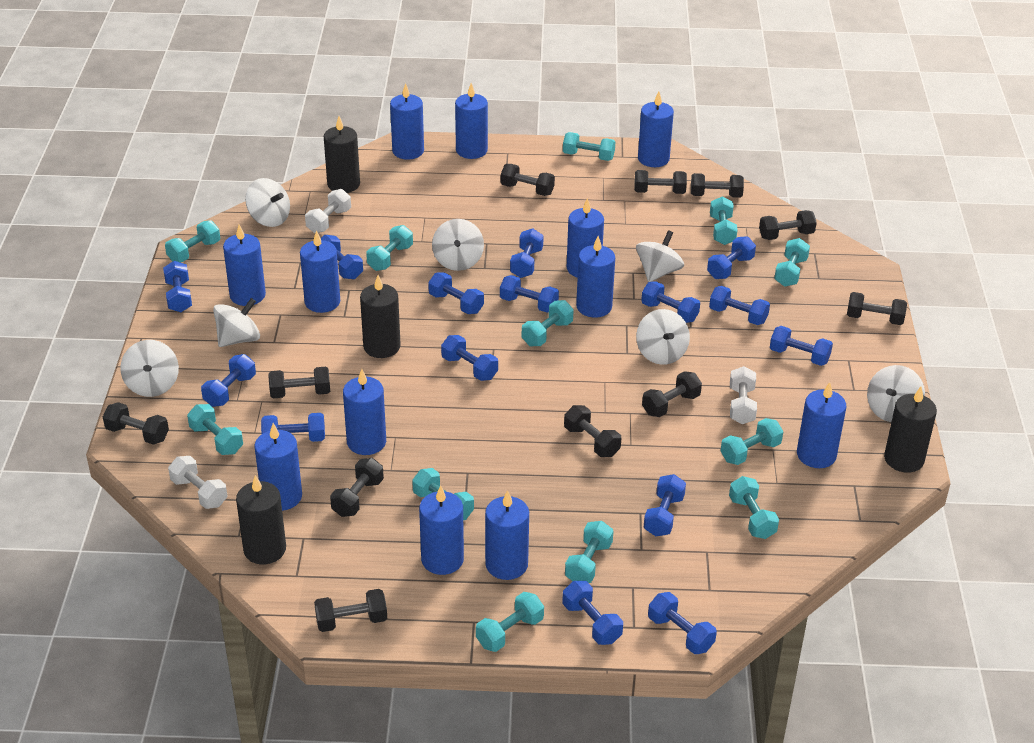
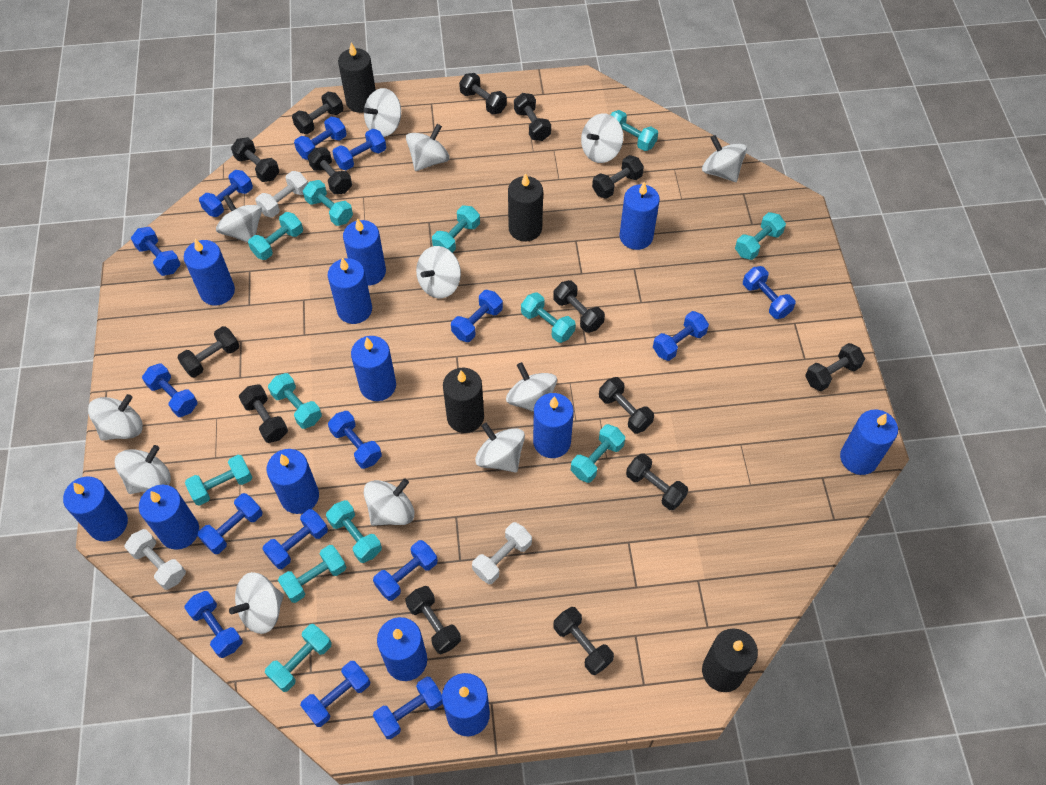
black dumbbell: [103,402,169,445] [268,367,330,398] [314,589,387,632] [330,458,384,517] [501,164,555,196] [564,405,621,457] [634,170,687,194] [642,371,702,417] [691,173,744,198] [759,210,817,240] [847,292,907,325] = 11 -> [177,326,239,377] [231,137,279,182] [239,384,288,443] [292,92,343,134] [308,147,352,194] [405,586,461,654] [459,73,507,115] [514,93,551,141] [553,280,605,333] [553,607,614,675] [592,155,644,199] [599,377,654,434] [626,453,688,510] [805,343,865,391] = 14
white spinning top: [120,340,179,397] [213,298,260,347] [245,178,290,227] [432,219,484,271] [636,230,684,282] [636,309,690,365] [867,365,925,422] = 7 -> [88,394,143,441] [115,445,171,494] [216,195,262,243] [229,572,284,634] [364,88,401,137] [364,479,414,526] [406,124,449,171] [416,246,461,298] [475,423,525,473] [506,362,557,412] [581,114,623,163] [702,135,747,182] = 12

